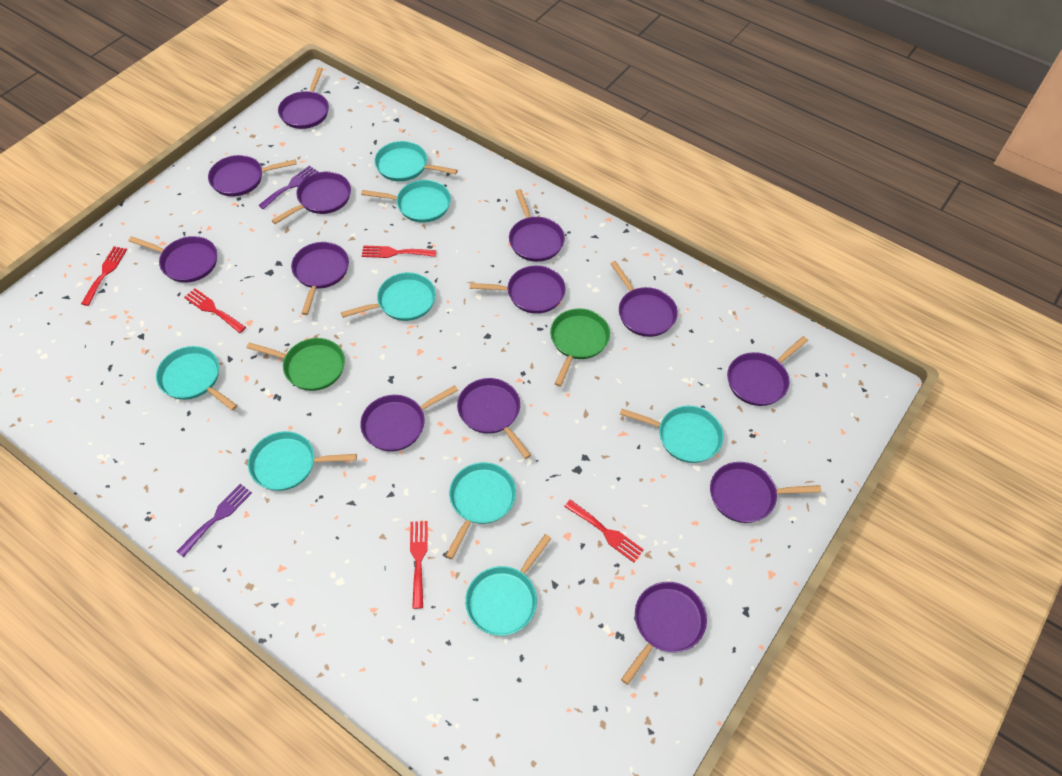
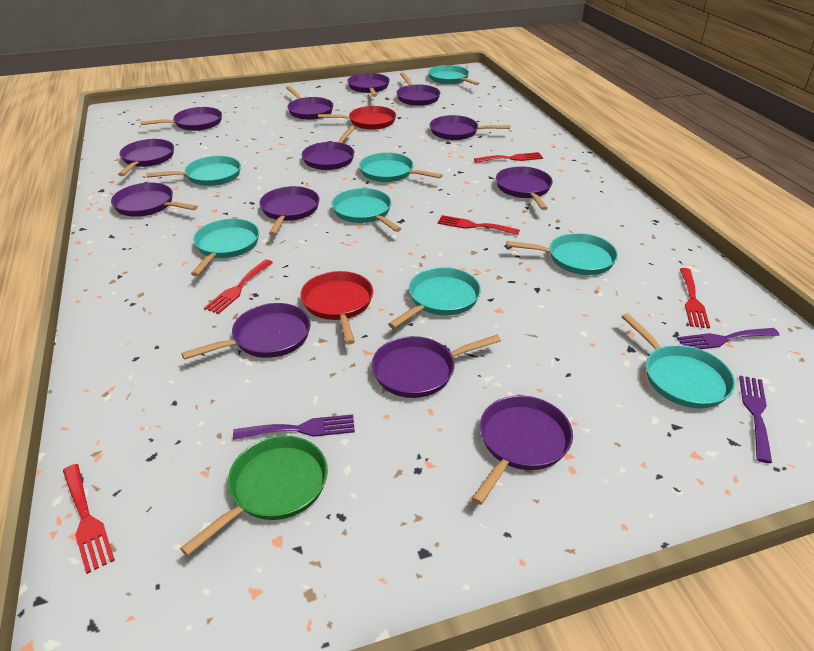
green pan: [247,338,345,391] [550,308,610,387] = 2 -> [180,436,328,556] = 1
purple fork: [176,484,252,557] [258,165,318,209] = 2 -> [233,414,355,440] [677,328,779,349] [739,376,772,463] = 3
red pan: none = 0 -> [300,271,373,345] [318,106,396,130] = 2

